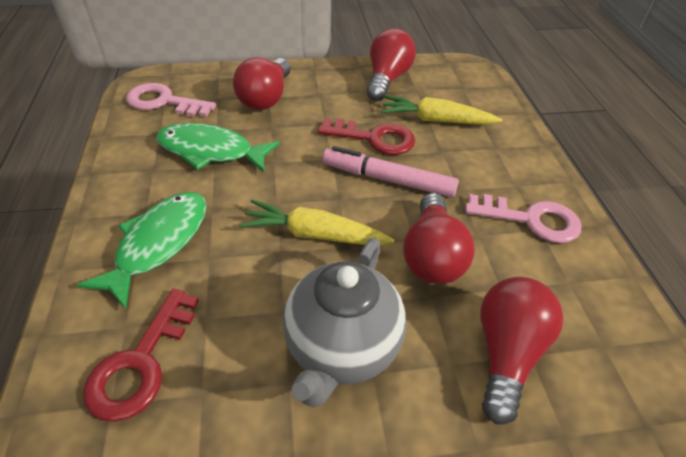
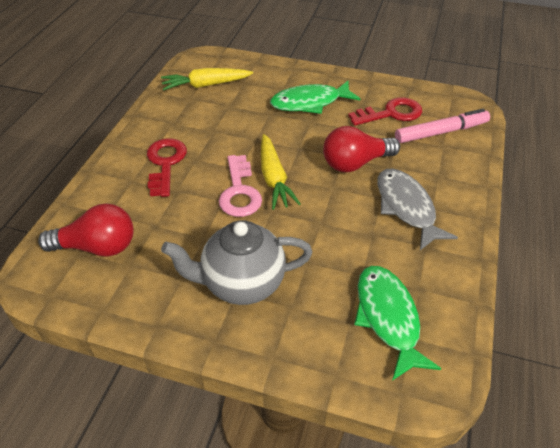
grey fish: none = 0 -> [378,169,458,250] = 1
pink key: [126,83,216,117] [465,194,581,243] = 2 -> [219,155,262,217] = 1
red light bulb: [233,57,290,110] [367,28,416,101] [403,193,475,284] [480,277,563,425] = 4 -> [38,204,134,257] [323,126,400,172] = 2

